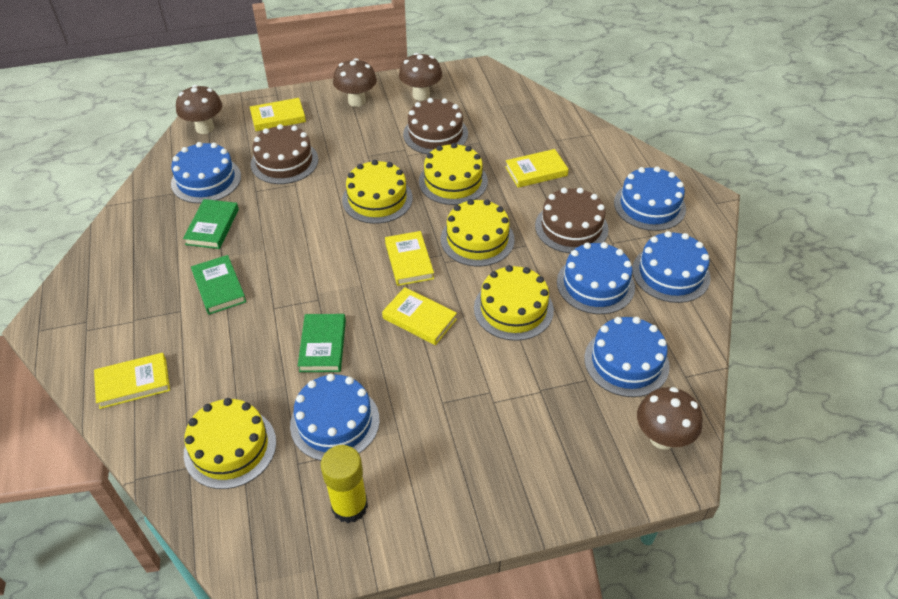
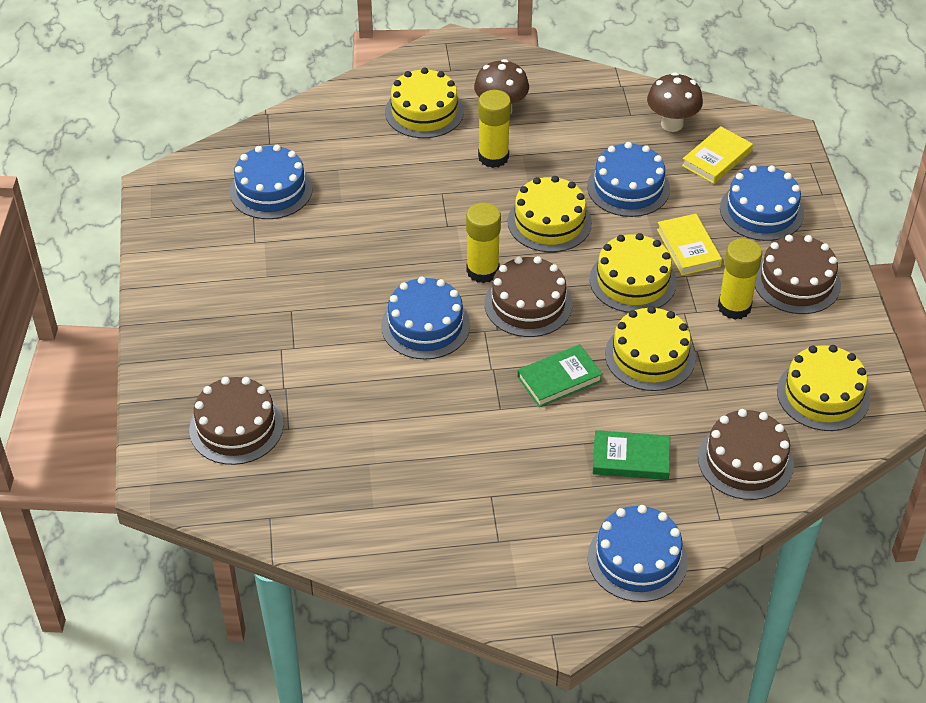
blue cake: [171,142,241,203] [290,374,380,461] [557,242,635,314] [584,317,670,397] [614,166,686,231] [632,231,710,303] = 6 -> [230,145,313,219] [381,277,470,360] [587,142,670,217] [588,505,688,602] [720,165,804,241] = 5
brown cake: [250,124,319,184] [403,98,468,154] [535,188,609,253] = 3 -> [189,377,283,465] [485,256,572,337] [698,409,794,500] [755,235,841,314] = 4
brown mushroom: [176,85,222,134] [333,58,377,107] [399,53,442,101] [637,387,703,450] = 4 -> [474,59,529,114] [647,72,703,132] = 2
green book: [183,199,239,249] [191,255,246,315] [298,314,346,372] = 3 -> [517,344,603,407] [593,430,670,480] = 2
yellow book: [94,353,170,409] [250,98,306,131] [382,287,457,345] [385,231,434,286] [505,149,569,188] = 5 -> [657,214,722,275] [682,126,753,184] = 2
yellow glue stick: [321,445,368,523] = 1 -> [466,202,501,283] [478,90,511,168] [718,238,762,320] = 3

